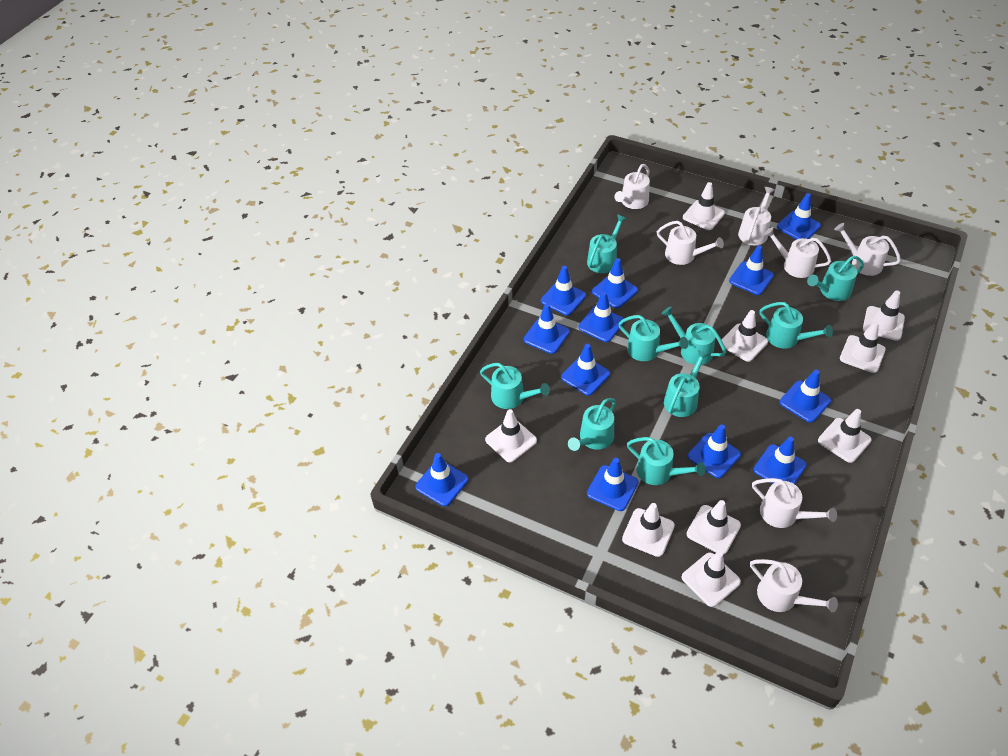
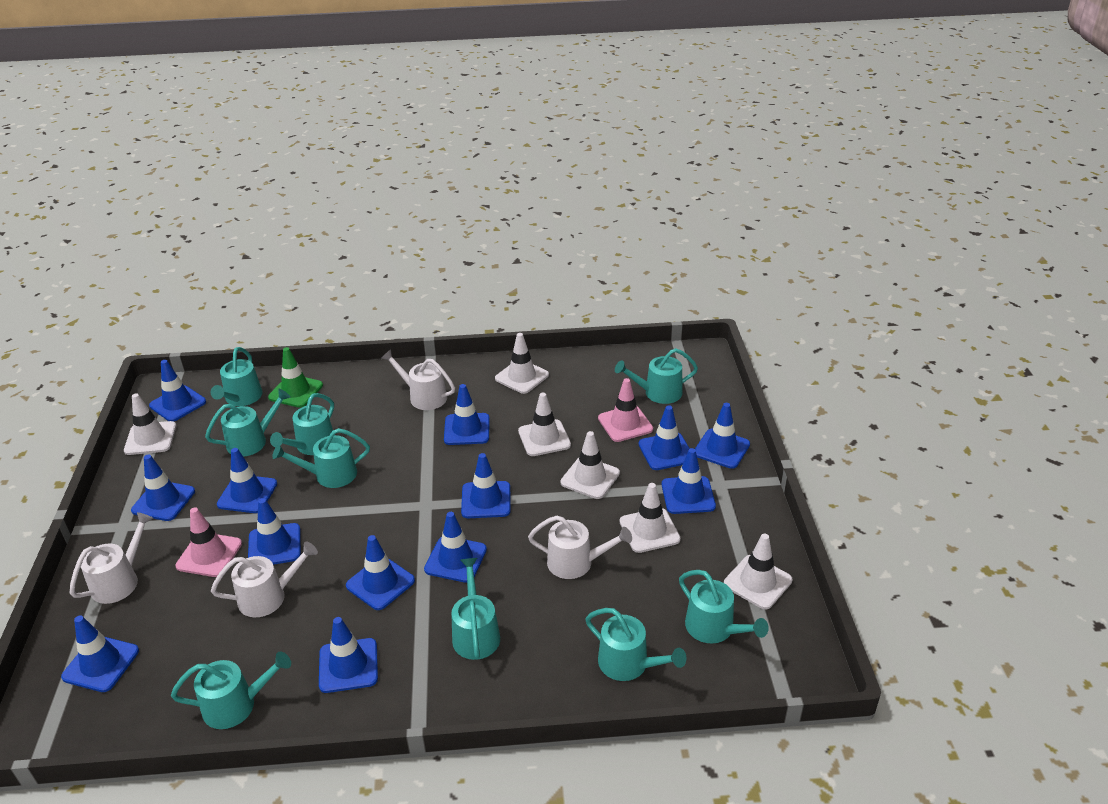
blue traffic cone: [415,453,468,506] [524,303,570,354] [541,266,586,316] [561,344,610,396] [578,292,624,342] [587,458,639,511] [592,258,638,308] [688,424,741,478] [729,245,774,295] [754,437,807,484] [777,193,821,239] [780,370,831,423] = 12 -> [61,615,139,692] [131,455,195,521] [149,360,206,422] [217,448,277,513] [248,498,301,565] [319,617,378,693] [346,535,415,610] [424,512,487,583] [444,384,490,445] [461,453,511,518] [639,405,690,470] [662,448,716,514] [695,403,750,469] = 13
green traffic cone: none = 0 -> [268,347,323,408] = 1
pink traffic cone: none = 0 -> [176,508,242,577] [598,378,653,442] = 2
white traffic cone: [485,409,537,462] [622,503,675,557] [682,551,741,607] [683,182,725,230] [687,500,741,555] [721,310,768,362] [818,409,871,463] [840,321,886,373] [863,290,905,341] = 9 -> [124,393,176,455] [495,333,549,394] [518,393,571,456] [560,431,620,499] [620,483,681,553] [724,534,792,609] = 6
white watering can: [614,164,650,209] [657,221,724,265] [738,187,775,245] [750,559,838,613] [752,478,837,528] [764,227,831,278] [834,223,901,276] = 7 -> [70,512,153,604] [211,542,318,617] [381,349,455,410] [528,516,632,579] = 4

